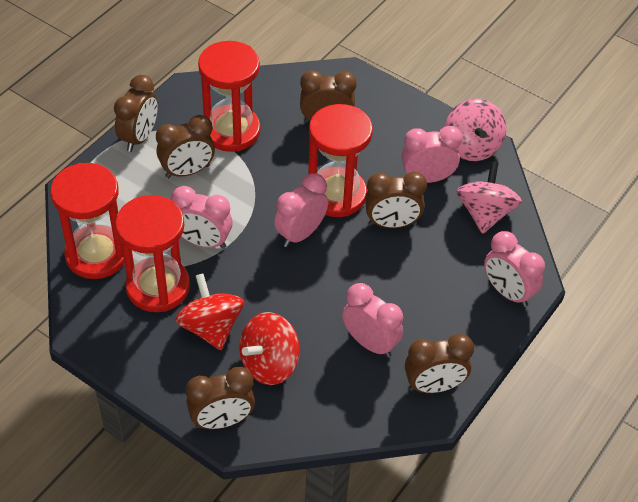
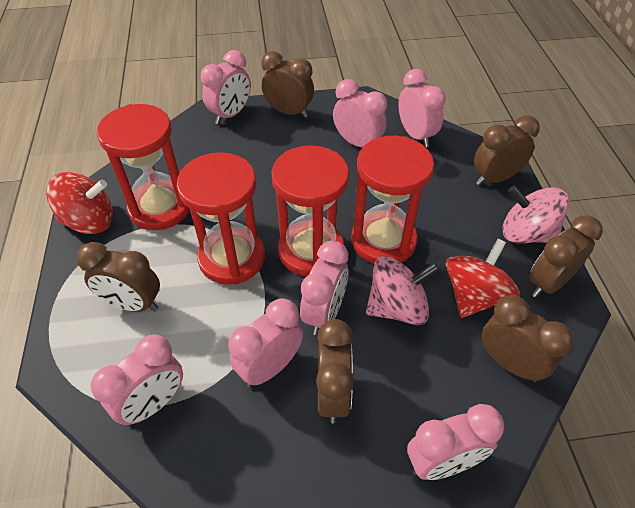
pink clock: [171,186,232,249] [274,173,328,247] [342,283,403,358] [402,126,462,183] [484,231,545,307] = 5 -> [91,334,183,425] [201,50,251,124] [228,298,303,387] [300,240,349,335] [333,79,387,147] [398,69,446,147] [407,404,504,480] = 7

